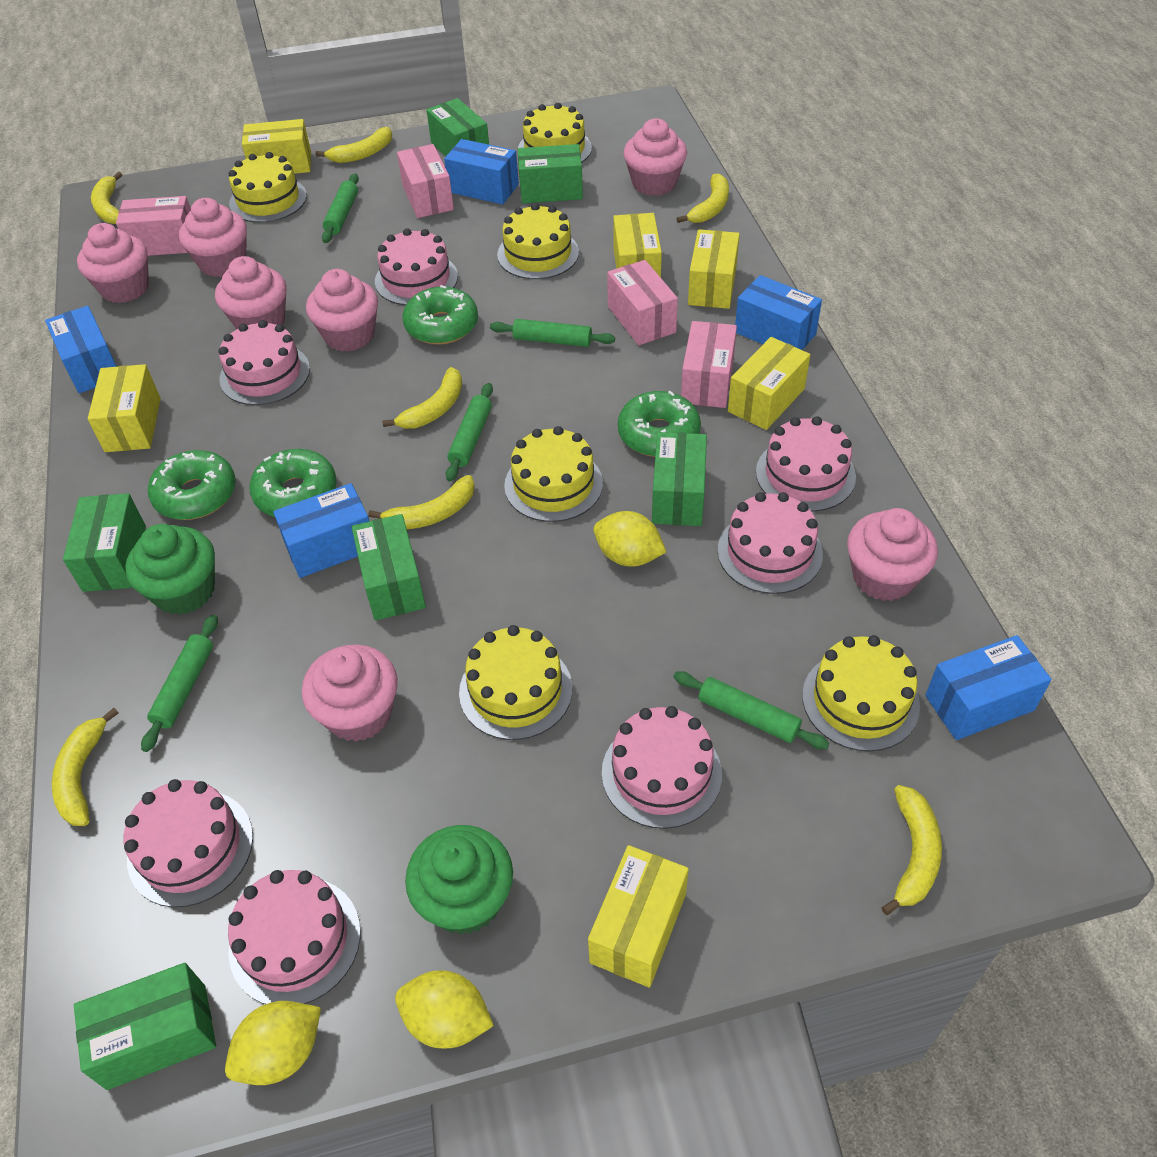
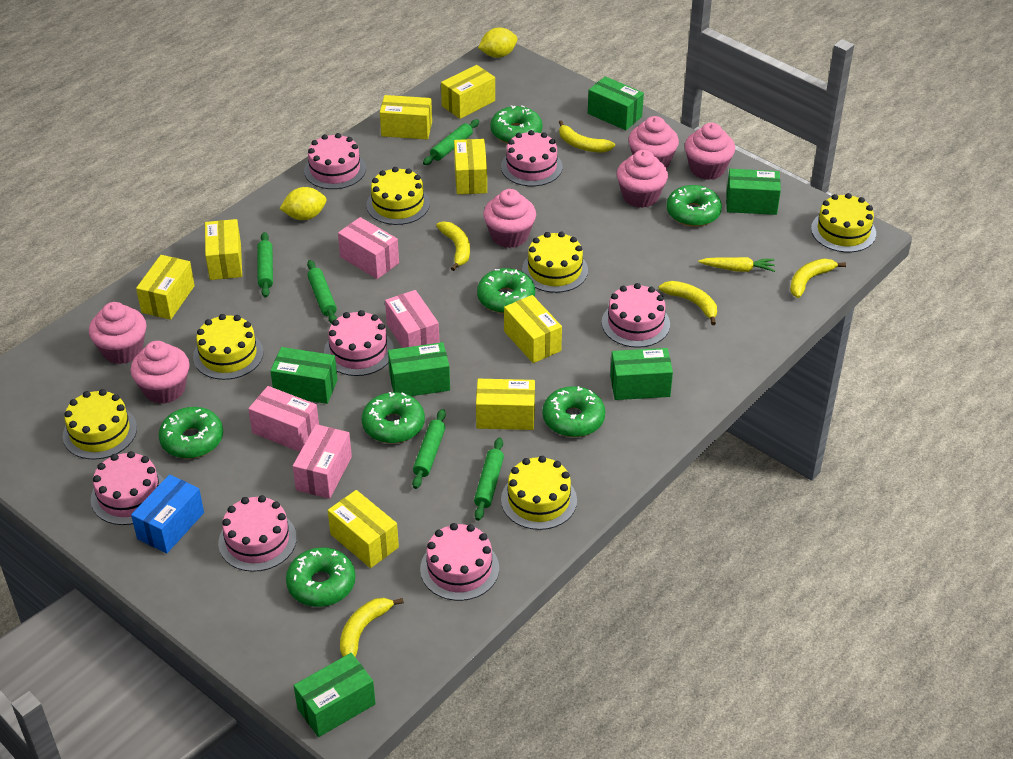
blue box: [45,306,117,393] [273,483,369,578] [444,139,519,205] [735,275,822,350] [925,635,1051,740] = 5 -> [131,474,204,553] = 1
green cupcake: [125,524,215,615] [405,825,513,935] = 2 -> none = 0
green donut: [148,450,236,520] [249,449,337,517] [402,285,478,345] [618,391,701,457] = 4 -> [158,407,223,459] [286,547,356,607] [362,392,425,443] [477,268,535,313] [490,105,543,143] [542,386,605,437] [666,185,722,227] = 7
pink cupcake: [77,223,149,303] [179,198,247,277] [215,256,287,329] [302,645,398,742] [306,269,378,352] [624,118,687,196] [847,508,938,601] = 7 -> [89,302,146,364] [130,341,190,404] [483,189,536,248] [617,150,668,208] [629,116,679,168] [685,123,735,180] = 6
yellow banana: [52,708,119,826] [91,172,122,224] [315,127,392,163] [368,475,475,529] [382,367,462,429] [676,173,729,223] [882,785,942,915] = 7 -> [340,598,404,657] [436,221,470,271] [559,120,615,152] [659,281,717,325] [790,259,846,298] = 5
yellow box: [88,364,161,452] [242,119,311,174] [588,845,689,988] [613,213,662,277] [688,229,740,309] [728,337,810,430] = 6 -> [136,255,195,320] [205,219,242,280] [328,490,399,568] [380,95,432,139] [441,65,495,119] [454,139,487,194] [476,379,535,430] [504,295,562,363] = 8
yellow carrot: none = 0 -> [698,257,775,272] = 1
yellow lemon: [225,1001,321,1085] [395,970,494,1049] [594,511,666,567] = 3 -> [280,187,326,220] [478,27,518,58] = 2

